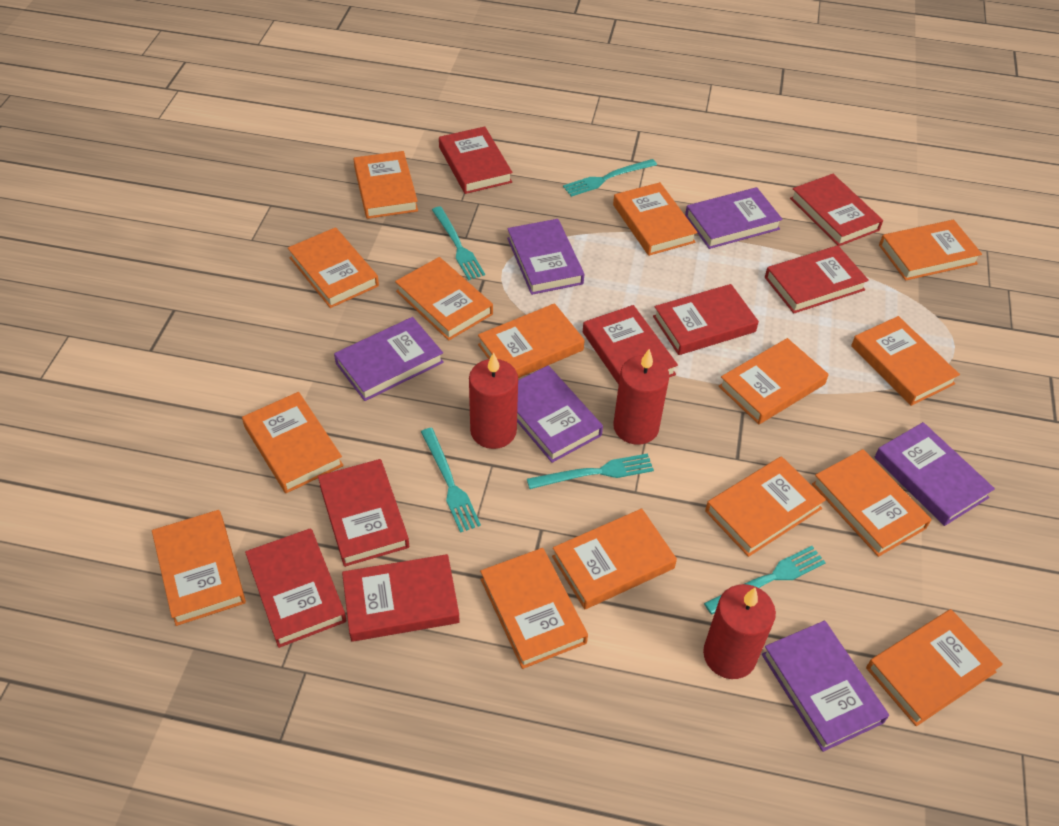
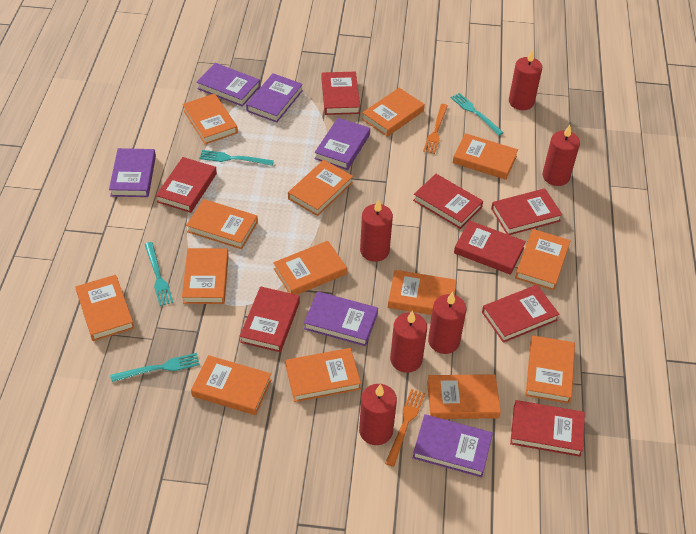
orange book: [152,510,246,626] [242,392,344,493] [288,227,379,308] [354,151,418,219] [395,257,493,340] [478,303,584,378] [480,548,588,669] [552,508,677,609] [613,182,697,256] [705,456,826,557] [719,338,829,424] [812,449,932,557] [851,316,960,406] [866,609,1003,726] [879,220,982,281] = 15 -> [75,275,134,341] [182,93,238,144] [182,248,229,304] [186,199,258,249] [191,355,272,415] [273,241,347,295] [285,348,361,402] [288,160,353,216] [362,88,425,137] [388,270,457,315] [427,374,501,419] [453,133,518,180] [515,229,571,290] [526,335,575,404] = 14
orange fork: none = 0 -> [385,389,425,467] [423,104,448,154] = 2
red candle: [469,352,518,449] [613,349,670,445] [703,584,776,679] = 3 -> [359,384,397,445] [360,199,393,262] [390,310,427,373] [428,292,466,354] [509,49,542,110] [542,125,580,186] = 6
turquoise fork: [421,428,481,533] [432,206,485,280] [527,453,654,489] [563,159,657,197] [704,546,826,614] = 5 -> [110,353,200,382] [145,242,173,306] [199,150,274,166] [451,93,504,136] = 4

